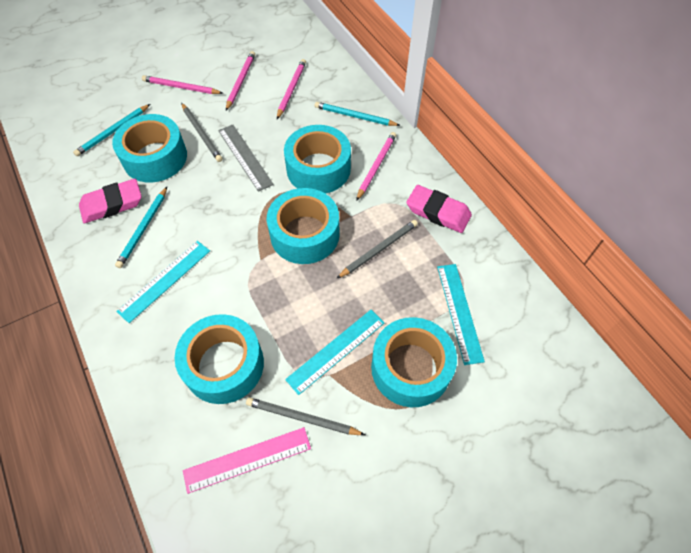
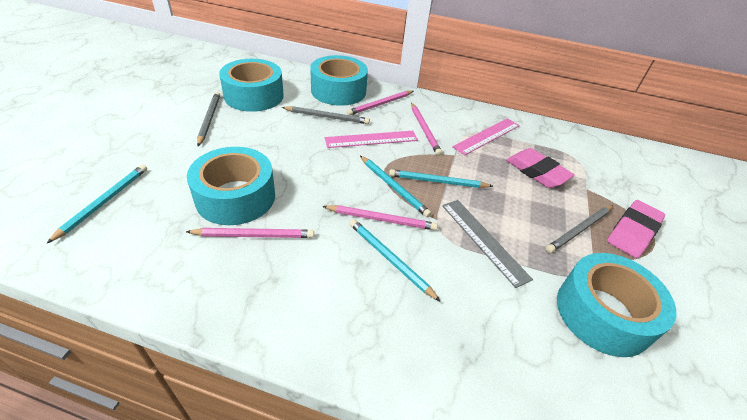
pink ruler: [183,427,311,494] = 1 -> [325,131,418,148] [452,118,520,155] = 2
turquoise pencil: [73,104,150,156] [115,187,167,268] [315,102,401,126] = 3 -> [46,164,147,244] [349,219,441,302] [360,156,432,218] [389,169,493,188] = 4
turquoise ruler: [116,241,210,323] [285,310,384,395] [437,264,485,365] = 3 -> none = 0
turquoise tape: [112,114,187,183] [175,314,264,404] [267,188,340,264] [284,125,351,194] [371,317,457,407] = 5 -> [187,147,275,225] [219,59,284,112] [310,55,368,106] [557,253,676,357] = 4

